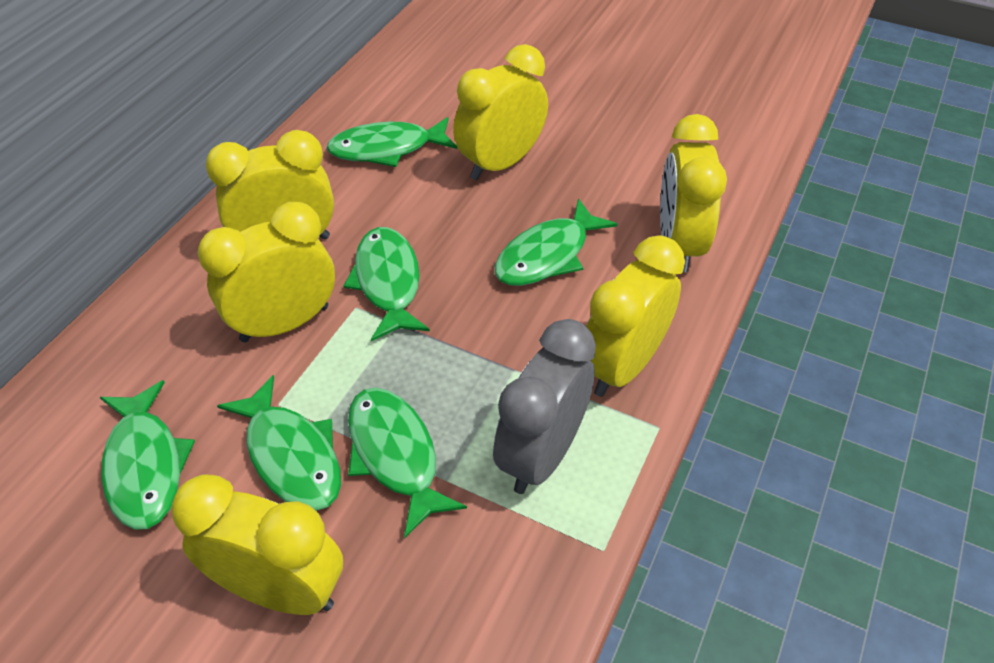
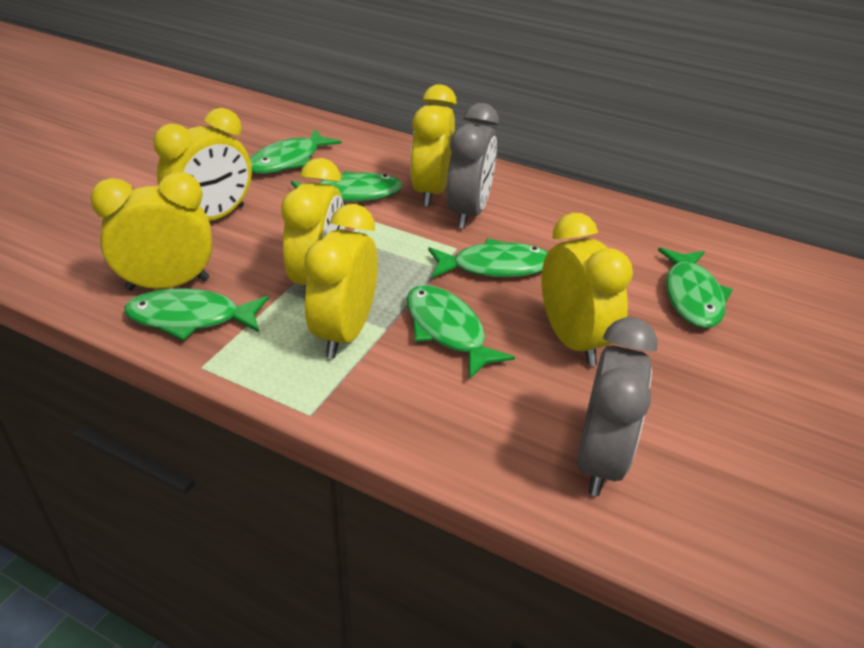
grey clock: [493,319,596,494] = 1 -> [446,103,499,229] [577,317,658,496] = 2

